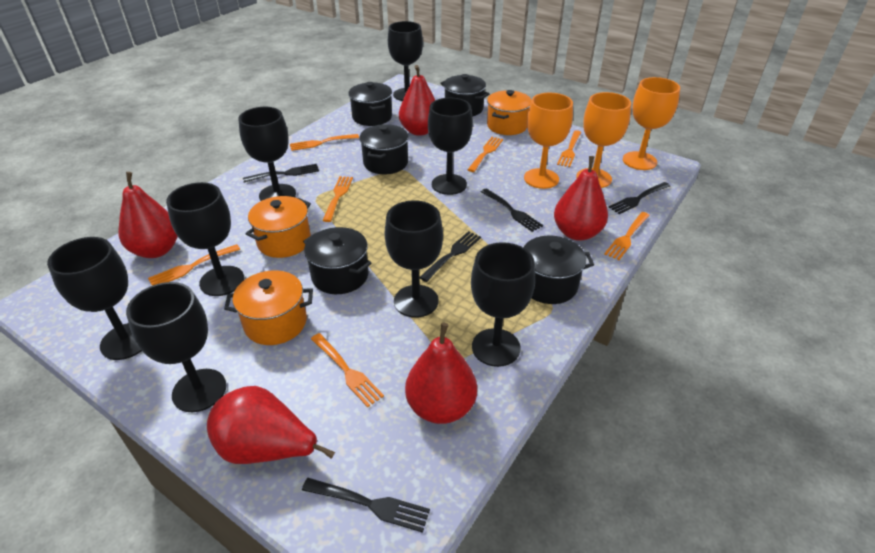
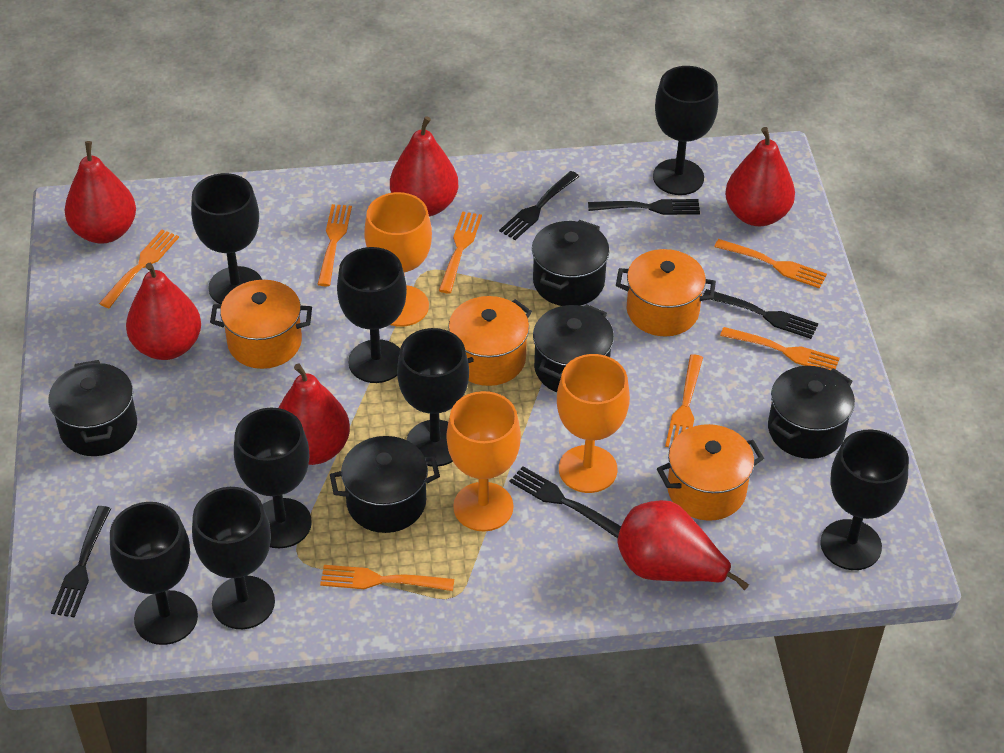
orange pot: [224,270,313,345] [246,196,311,258] [487,90,531,135] = 3 -> [210,280,312,369] [448,296,532,386] [616,249,716,336] [657,424,764,521] = 4
red pear: [118,172,178,258] [207,386,335,464] [399,65,435,136] [405,323,477,424] [554,156,608,241] = 5 -> [64,141,136,244] [126,263,201,360] [278,363,350,465] [390,116,458,216] [617,500,749,590] [725,127,795,226] = 6

